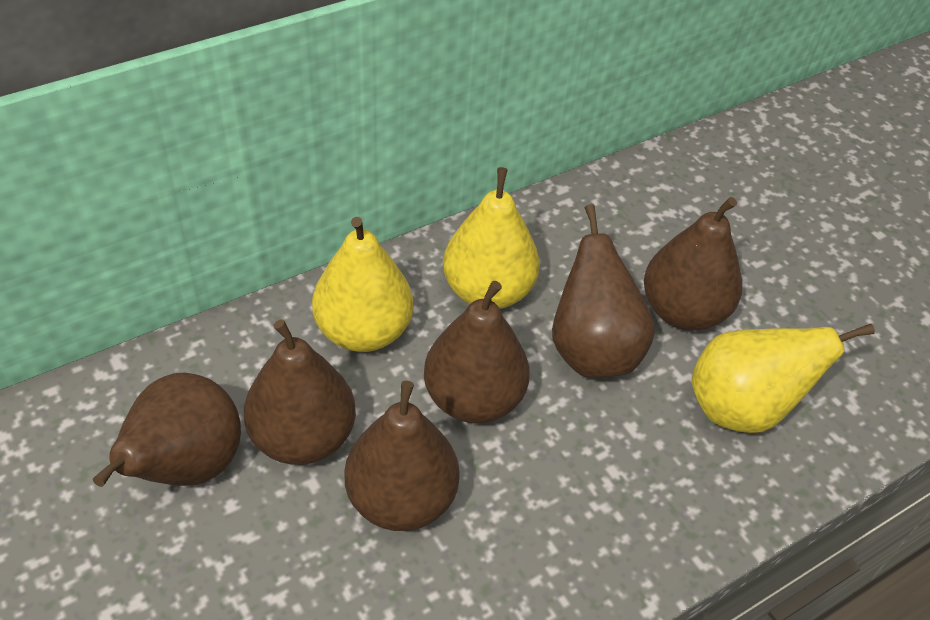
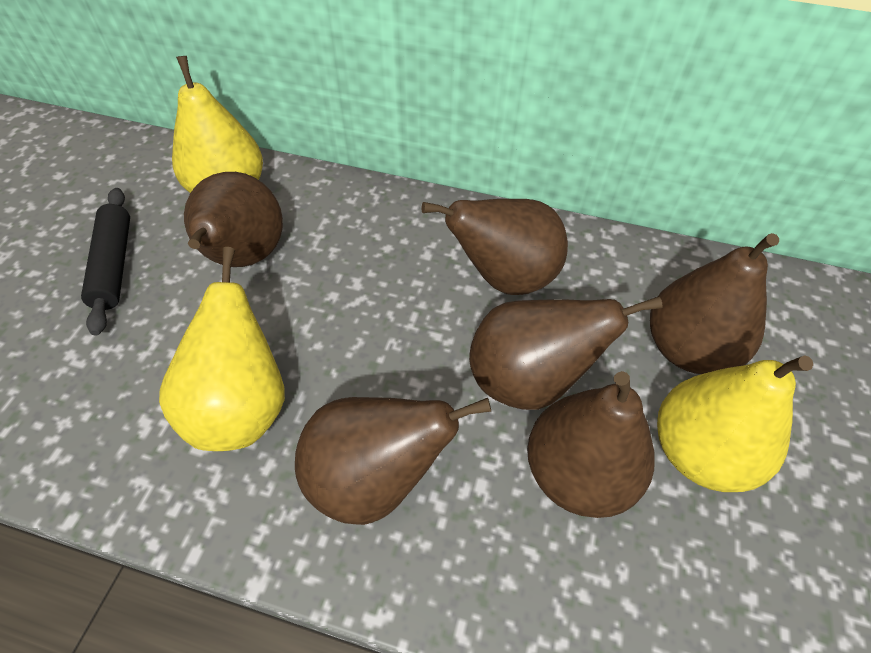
black rolling pin: none = 0 -> [81,188,130,335] = 1

